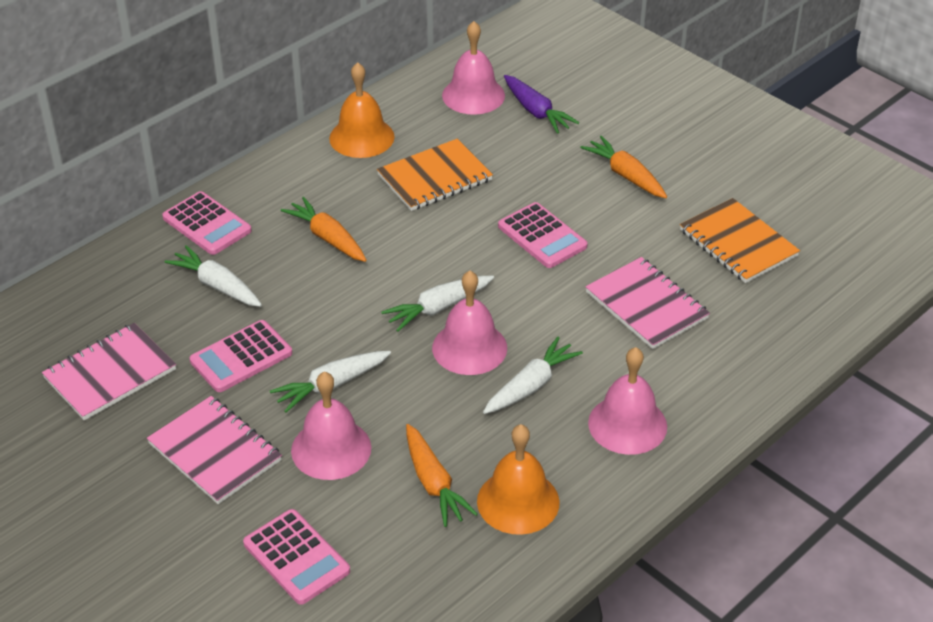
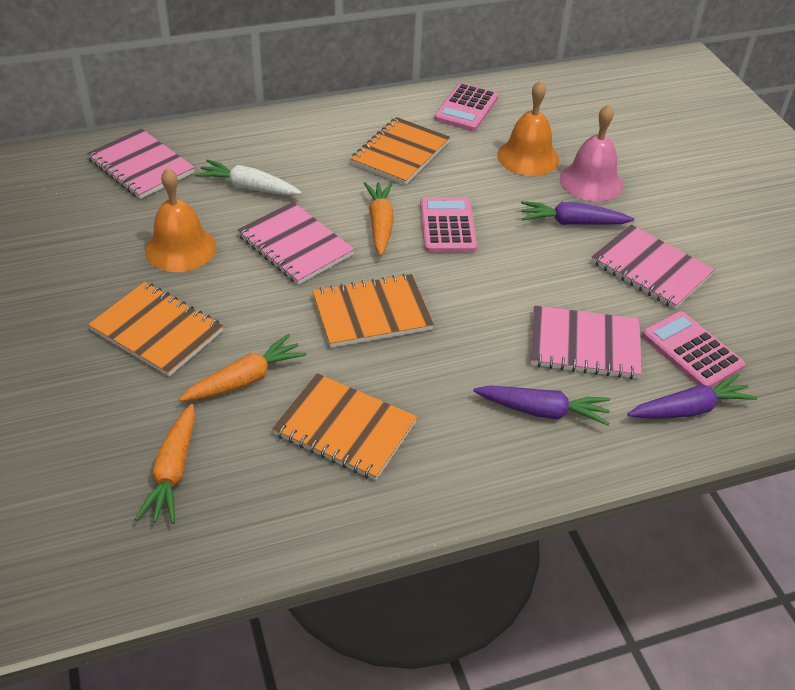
orange notebook: [377,139,493,211] [680,198,800,283] = 2 -> [88,282,223,377] [272,373,417,480] [312,274,434,348] [350,117,450,185] = 4
pink bell: [291,372,371,480] [432,271,507,375] [442,21,505,115] [588,347,667,455] = 4 -> [560,104,624,202] = 1
pink calculator: [162,191,252,255] [190,320,292,392] [243,509,350,605] [498,202,588,268] = 4 -> [420,197,477,253] [434,83,498,131] [642,311,745,388] = 3
pink notebook: [42,323,176,420] [147,396,282,504] [585,257,710,349] = 3 -> [86,128,195,199] [237,202,355,285] [530,306,642,379] [591,225,715,309] = 4
purple carrot: [504,75,579,134] = 1 -> [473,386,610,426] [521,201,634,225] [628,374,757,419] = 3
white carrot: [164,245,262,307] [270,351,391,413] [381,276,494,332] [483,337,583,414] = 4 -> [195,159,302,196] = 1

